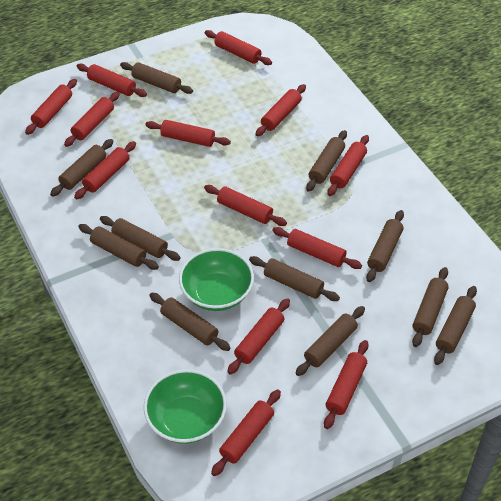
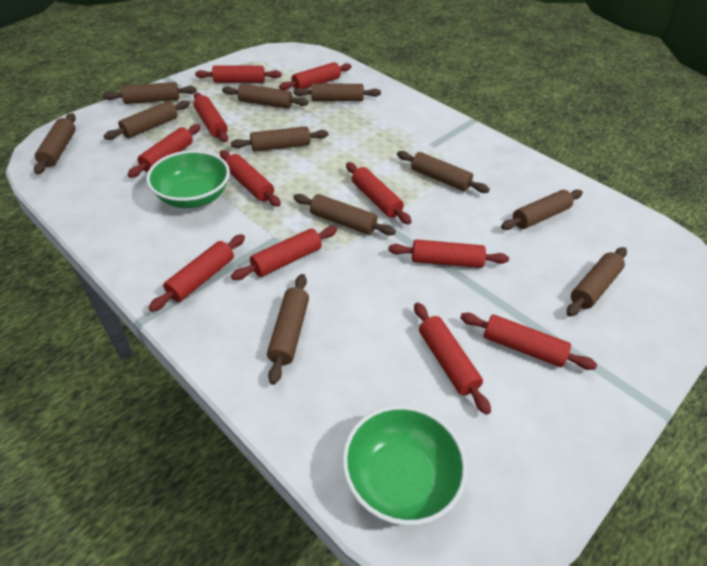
red rolling pin: [25,79,77,135] [64,92,120,147] [74,141,136,199] [77,64,147,97] [145,120,231,147] [204,185,287,226] [205,30,272,65] [211,389,281,476] [227,298,290,375] [255,84,306,137] [272,227,362,269] [324,340,369,429] [327,135,369,196] = 13 -> [127,124,201,178] [149,234,245,312] [194,92,228,142] [195,66,282,83] [220,150,281,207] [231,227,337,280] [279,62,352,90] [346,162,412,225] [388,239,509,268] [414,302,491,415] [460,313,597,370] = 11

